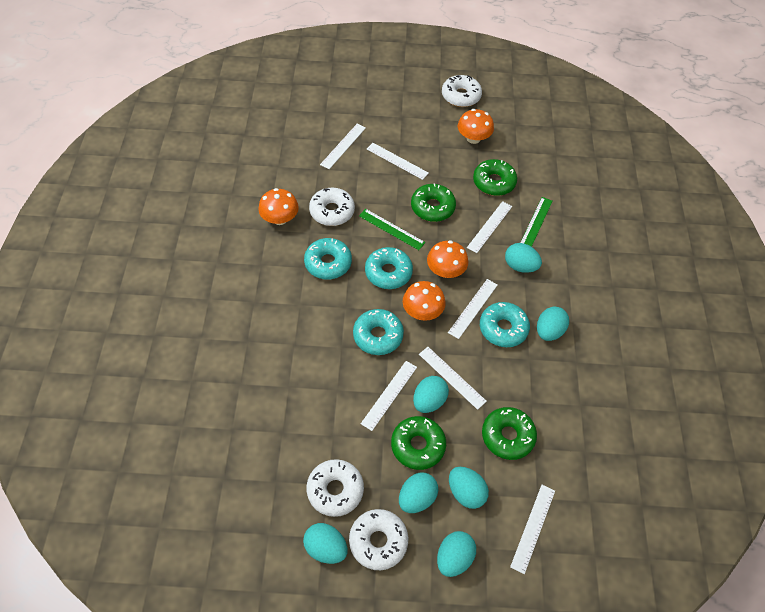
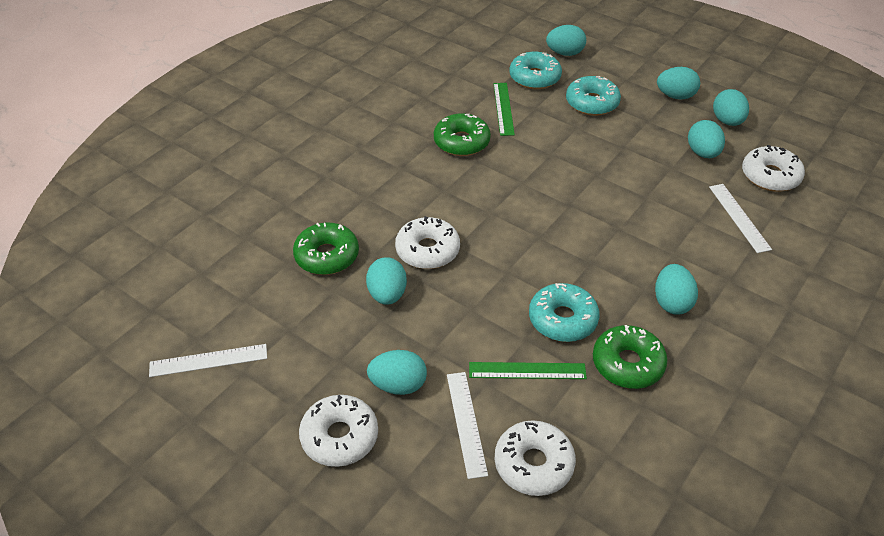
green donut: [391,416,446,470] [411,183,456,222] [473,159,517,196] [482,407,537,460] = 4 -> [293,223,359,275] [434,113,491,156] [593,325,668,389] = 3
orange mushroom: [258,188,299,225] [403,281,446,321] [427,240,468,278] [458,109,494,144] = 4 -> none = 0
turquoise donut: [304,238,352,279] [353,309,404,355] [365,247,413,289] [480,302,530,347] = 4 -> [509,52,562,89] [529,283,600,342] [566,76,621,116] = 3
white ruler: [320,124,366,169] [361,361,417,431] [367,143,429,180] [419,347,487,410] [448,279,497,339] [467,201,512,253] [510,485,555,574] = 7 -> [149,344,267,377] [447,372,488,479] [709,184,772,253] = 3

